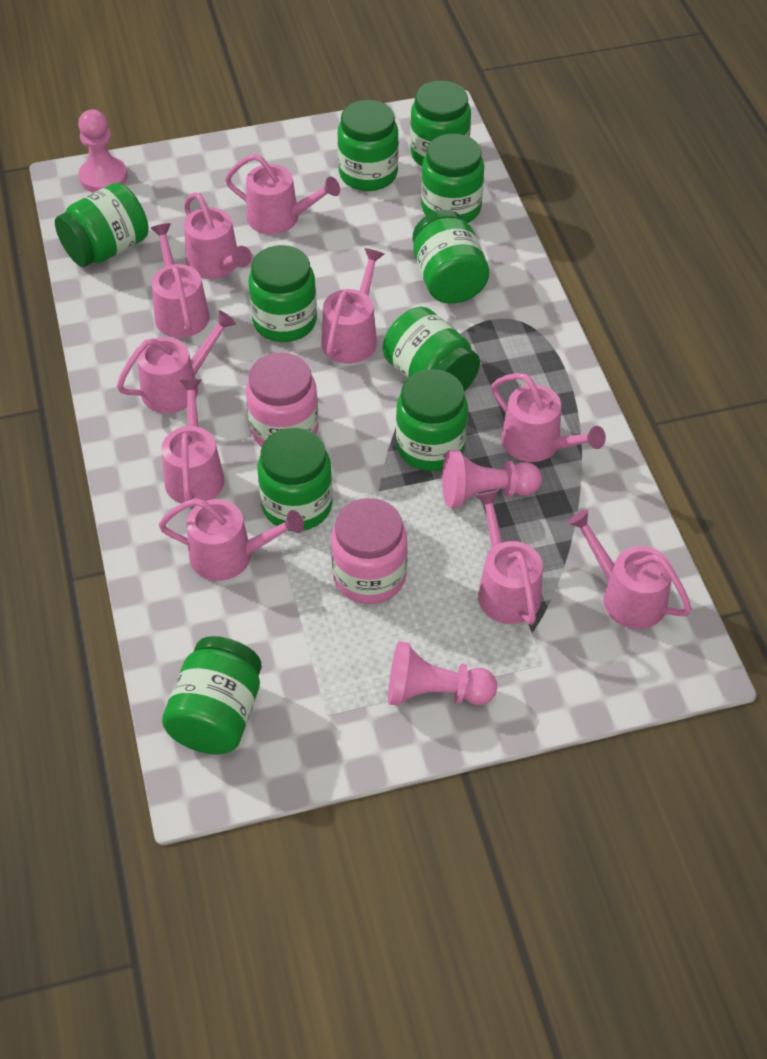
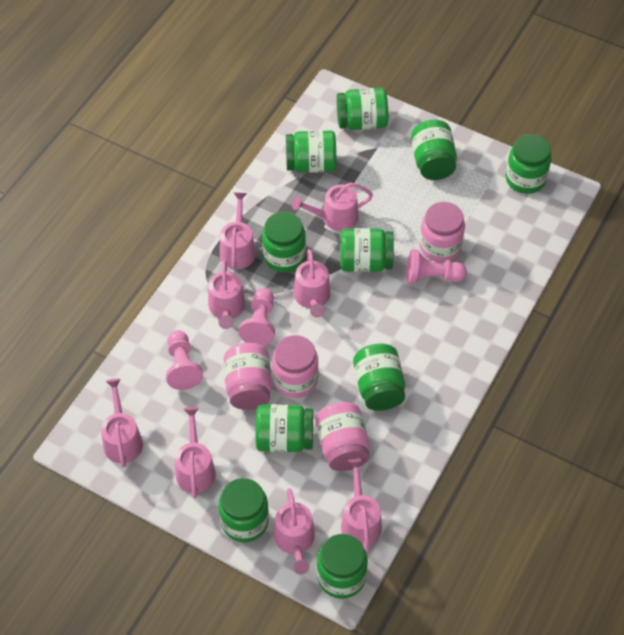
pink jar: [246,352,318,447] [331,498,408,604] = 2 -> [224,343,272,410] [272,335,319,398] [315,402,370,471] [420,202,465,262] = 4
pink watering can: [117,310,236,413] [151,223,210,338] [159,498,304,581] [161,379,224,504] [184,192,252,279] [225,154,340,234] [321,248,384,364] [475,490,543,625] [491,373,606,462] [568,509,692,629] = 10 -> [101,379,143,468] [175,407,216,499] [208,260,245,329] [220,193,256,270] [274,488,315,574] [292,183,373,231] [294,249,330,318] [341,458,382,553] = 8

